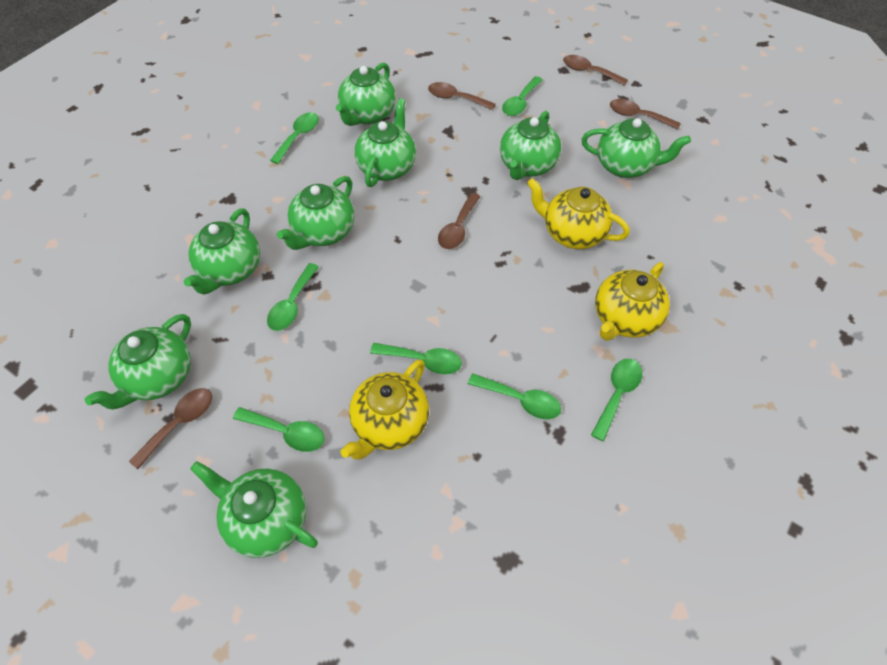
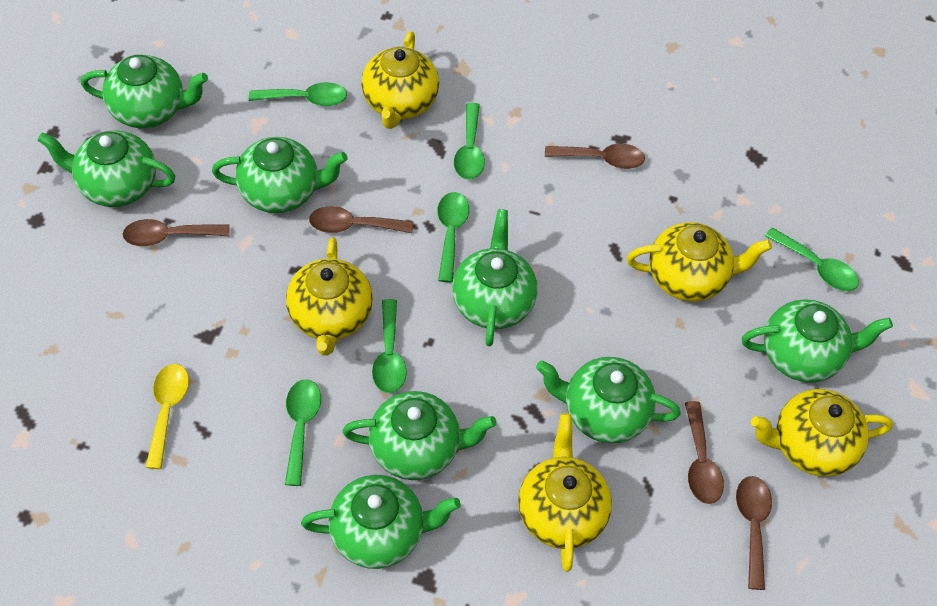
green spoon: [233,407,324,452] [267,263,319,331] [270,112,319,164] [370,343,462,374] [468,373,561,419] [502,76,543,116] [591,359,642,441] = 7 -> [249,82,347,106] [285,379,321,486] [372,299,407,393] [437,192,469,282] [454,103,485,180] [765,227,859,291] = 6
yellow spoon: none = 0 -> [145,364,189,469] = 1
yellow teapot: [341,359,429,460] [527,178,630,249] [595,262,670,341] = 3 -> [286,237,373,356] [361,31,439,129] [518,413,612,572] [627,222,772,302] [751,389,893,477] = 5

